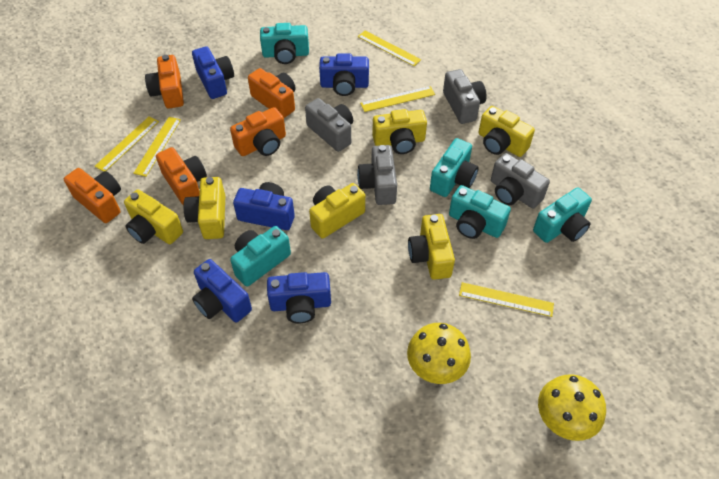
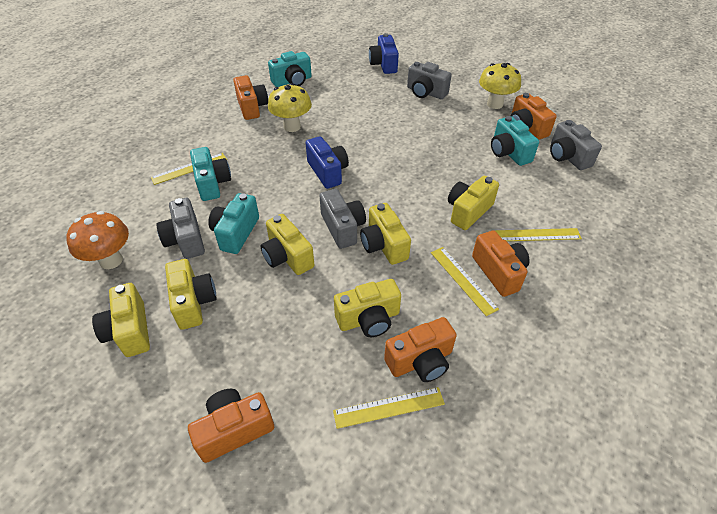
blue camera: [192,46,234,99] [192,259,252,322] [233,182,295,230] [267,272,331,323] [319,53,369,96] = 5 -> [306,136,349,189] [369,33,399,74] = 2
orange mushroom: none = 0 -> [66,211,129,269] = 1
turquoise camera: [230,226,291,287] [260,23,309,64] [430,138,479,197] [449,185,511,239] [533,187,592,243] = 5 -> [190,147,231,201] [208,193,259,254] [268,51,312,87] [491,116,539,166] = 4
yellow ruler: [94,117,159,172] [133,117,181,177] [358,31,421,66] [360,86,435,112] [459,282,554,317] = 5 -> [150,153,227,185] [333,387,445,429] [431,247,499,316] [494,228,582,241] = 4

